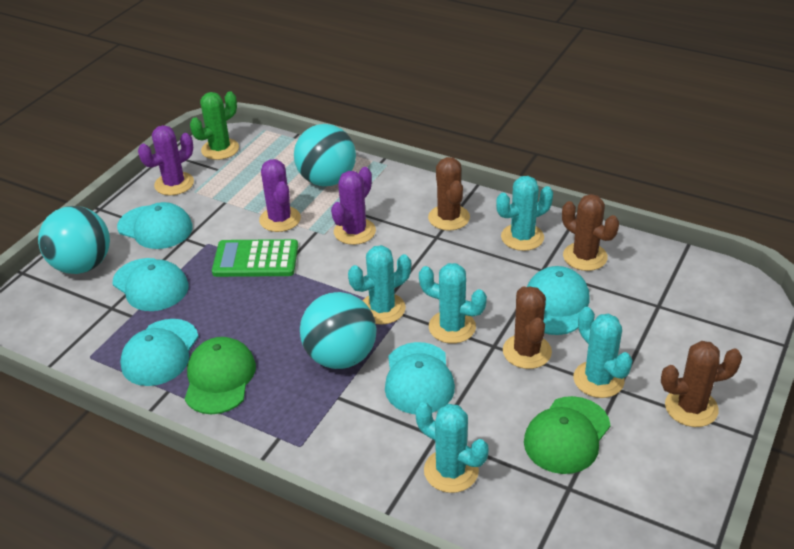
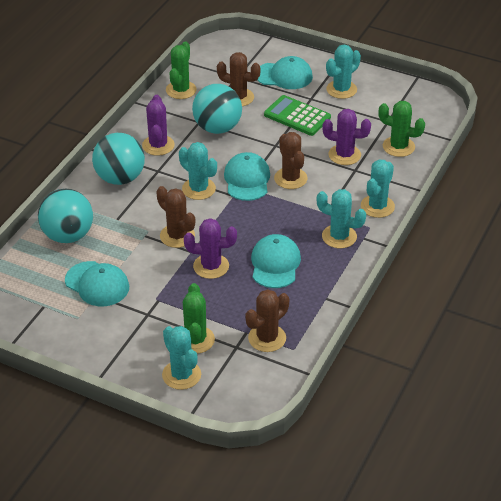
green cactus: [190,91,239,160] = 1 -> [166,42,197,99] [183,283,215,354] [379,101,425,157] = 3
green cap: [185,337,256,414] [524,396,611,474] = 2 -> none = 0
turquoise cap: [113,258,189,311] [117,202,193,249] [120,319,198,386] [385,342,455,414] [527,266,590,335] = 5 -> [65,261,129,306] [224,152,270,201] [251,234,301,288] [257,56,313,89] = 4

